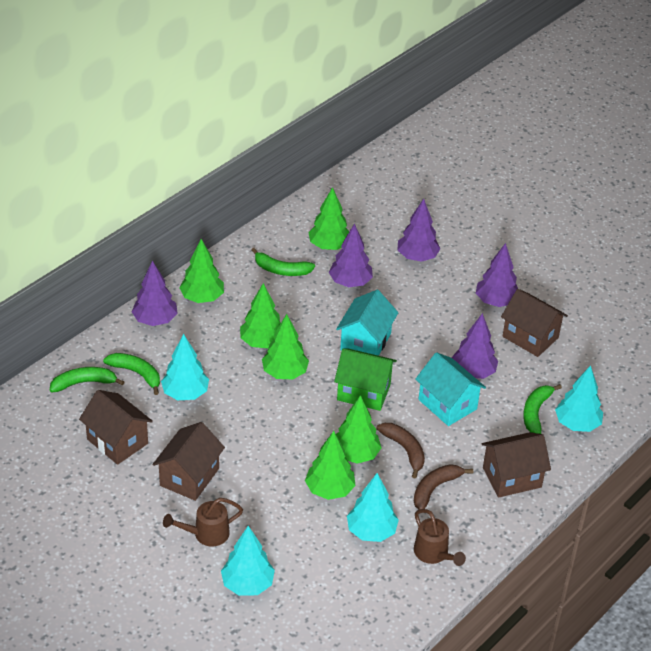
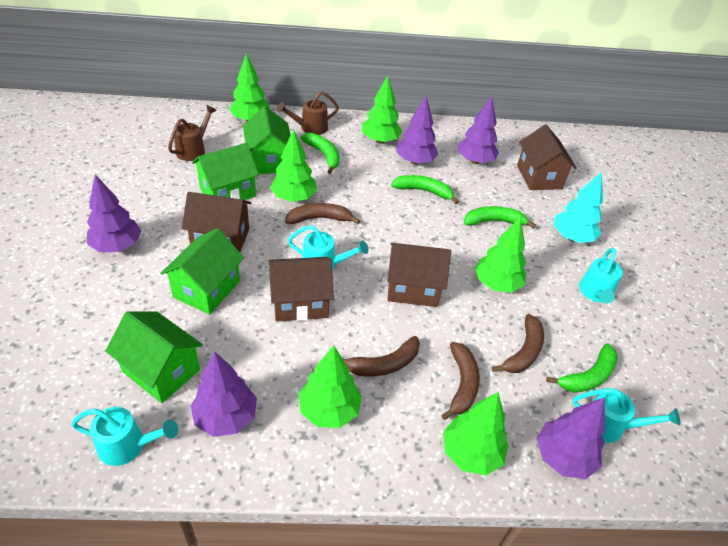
brown banana: [377,423,425,479] [414,464,473,510] = 2 -> [285,203,360,224] [342,336,420,377] [441,342,480,420] [492,314,544,373] = 4
green house: [334,349,397,411] = 1 -> [105,311,203,403] [160,228,244,315] [192,143,259,200] [243,106,291,174] = 4
turquoise house: [336,290,398,356] [415,352,486,426] = 2 -> none = 0
turquoise tree: [161,334,209,400] [221,526,275,596] [347,473,399,542] [555,365,603,432] = 4 -> [554,172,603,243] = 1
turquoise watering can: none = 0 -> [71,407,178,466] [288,225,369,271] [573,388,680,443] [579,248,623,303] = 4

